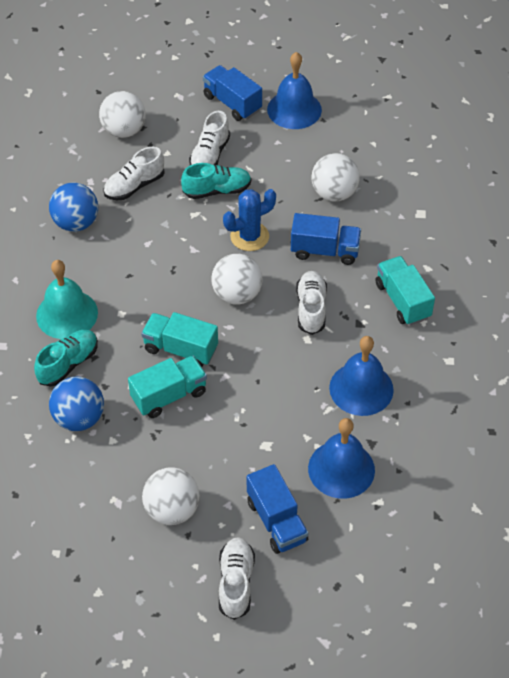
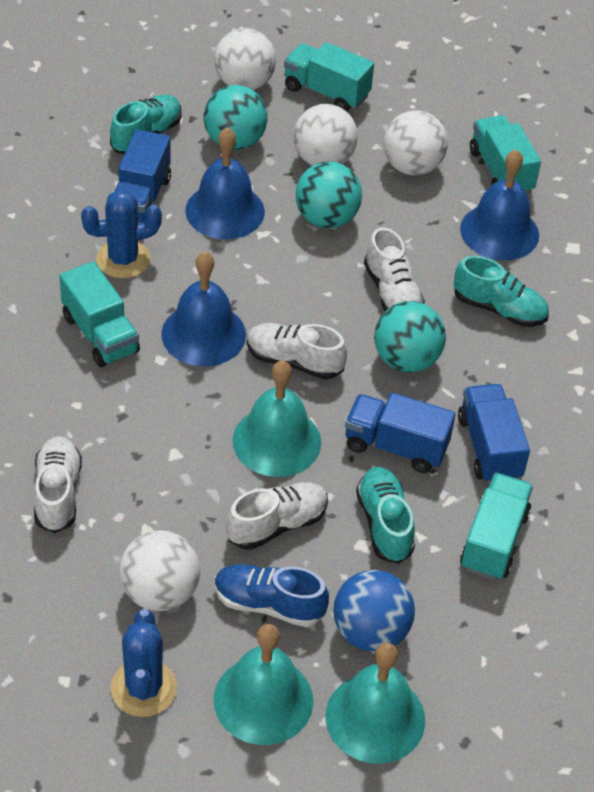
blue ball: [49,183,98,232] [49,376,104,431] = 2 -> [333,570,415,652] = 1
blue cactus: [223,189,276,251] = 1 -> [81,190,162,279] [111,609,177,717] = 2
blue shoe: none = 0 -> [215,564,329,627] = 1
turquoise ball: none = 0 -> [204,85,268,150] [296,161,362,228] [374,301,446,372] = 3
turquoise bell: [36,260,98,339] = 1 -> [214,624,313,745] [232,360,321,477] [325,643,425,764] = 3
turquoise shoe: [34,330,98,386] [181,163,251,199] = 2 -> [110,95,182,154] [356,467,415,564] [454,256,549,327] = 3
turquoise truck: [128,356,207,418] [141,312,218,367] [376,256,435,325] = 3 -> [59,261,140,367] [284,42,374,112] [460,473,533,580] [470,115,541,194] = 4

